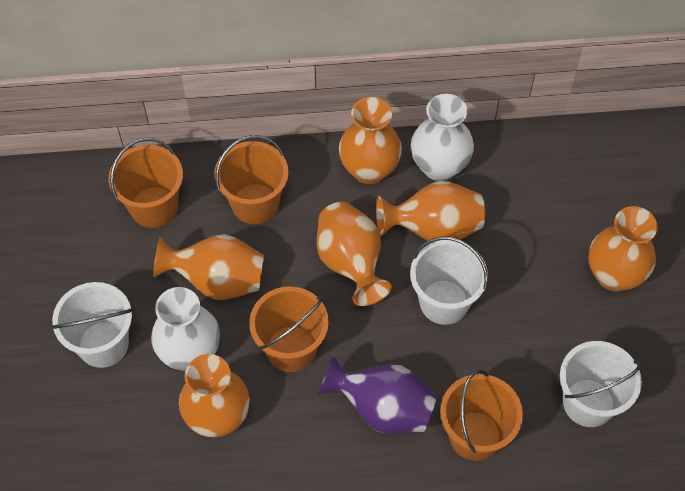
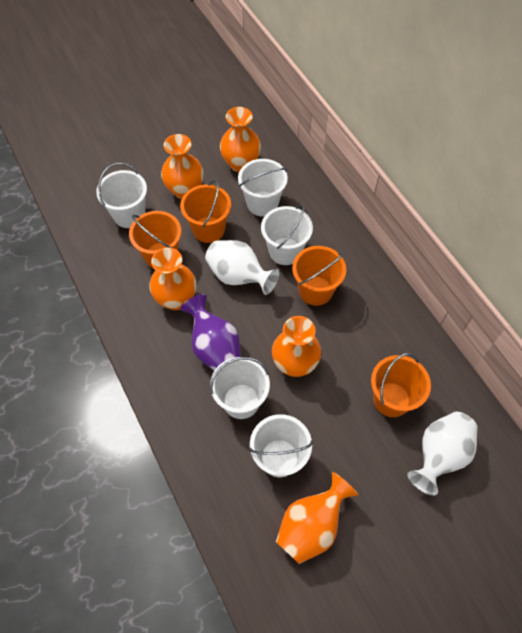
orange vase: [153,234,264,300] [179,354,250,437] [317,202,392,306] [339,97,402,184] [376,181,485,243] [589,206,658,291] = 6 -> [149,247,196,310] [161,134,203,199] [220,107,261,172] [272,316,321,377] [276,472,359,564] = 5
white bucket: [51,282,133,368] [410,236,488,325] [560,341,642,427] = 3 -> [96,163,147,228] [210,357,270,419] [238,159,288,217] [249,414,313,477] [261,204,313,265] = 5

